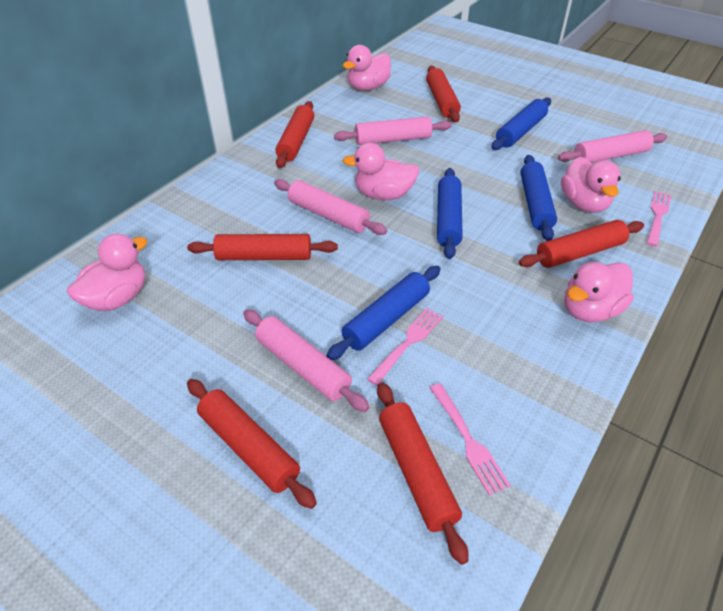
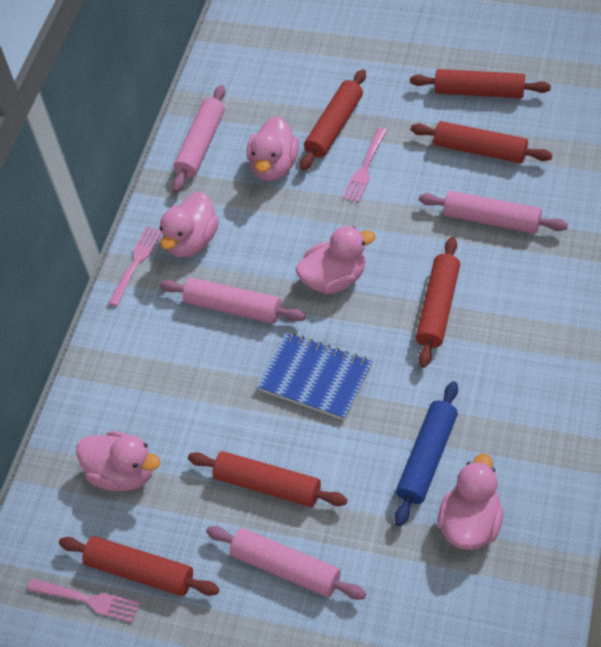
blue notebook: none = 0 -> [257,333,372,420] = 1
blue rolling pin: [326,266,440,360] [437,168,463,259] [491,97,551,150] [520,155,557,241] = 4 -> [395,381,458,526] = 1

